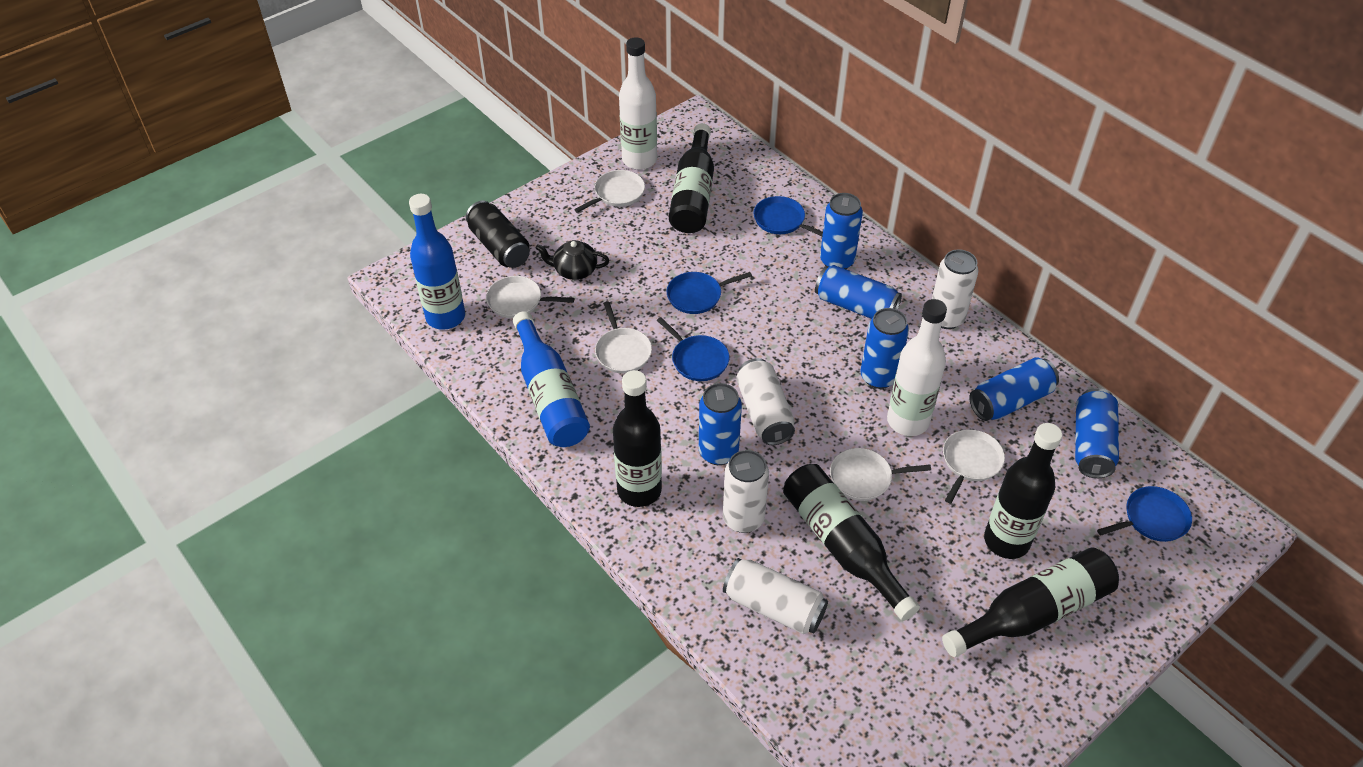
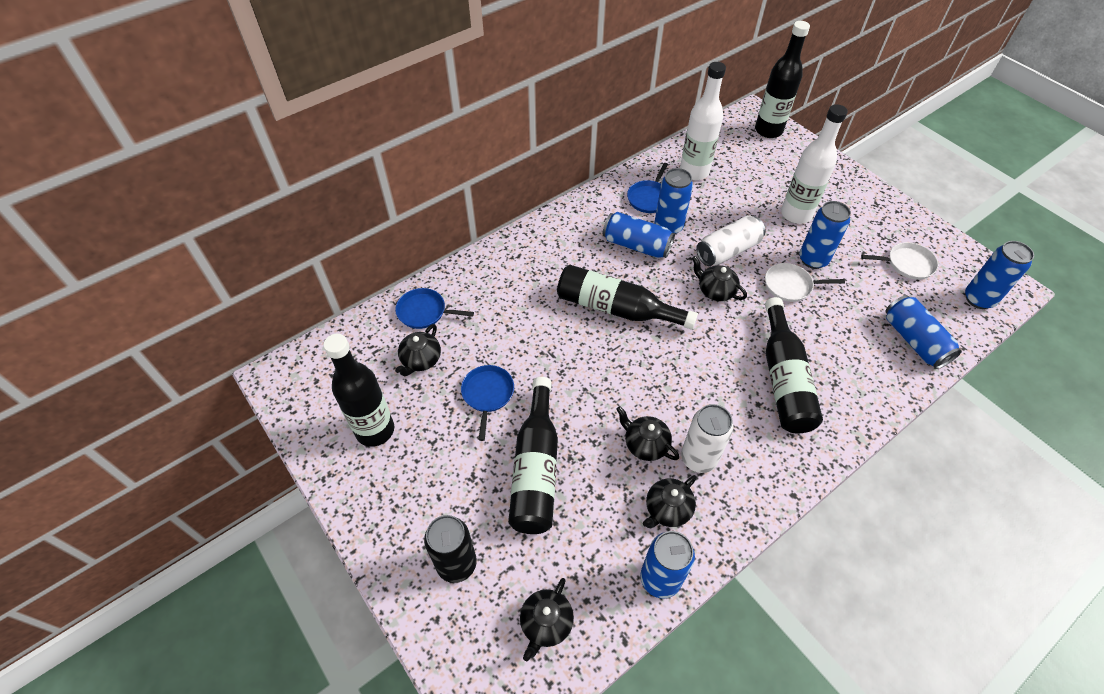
black teapot: [536,240,609,280] = 1 -> [395,324,441,376] [520,578,574,661] [616,406,679,461] [643,475,696,528] [692,256,747,301] = 5
blue bottle: [409,194,465,330] [513,311,590,447] = 2 -> none = 0
blue pan: [657,317,730,381] [666,272,752,314] [754,196,823,236] [1097,486,1192,542] = 4 -> [395,288,474,329] [461,365,514,441] [627,163,668,213] = 3
white can: [723,450,769,533] [723,558,828,634] [736,358,795,445] [932,250,979,329] = 4 -> [681,404,733,473] [696,215,766,266] = 2
white pan: [486,276,574,318] [574,170,645,213] [595,301,652,373] [830,448,931,501] [943,429,1005,504] = 5 -> [765,263,845,302] [861,242,938,280] = 2

